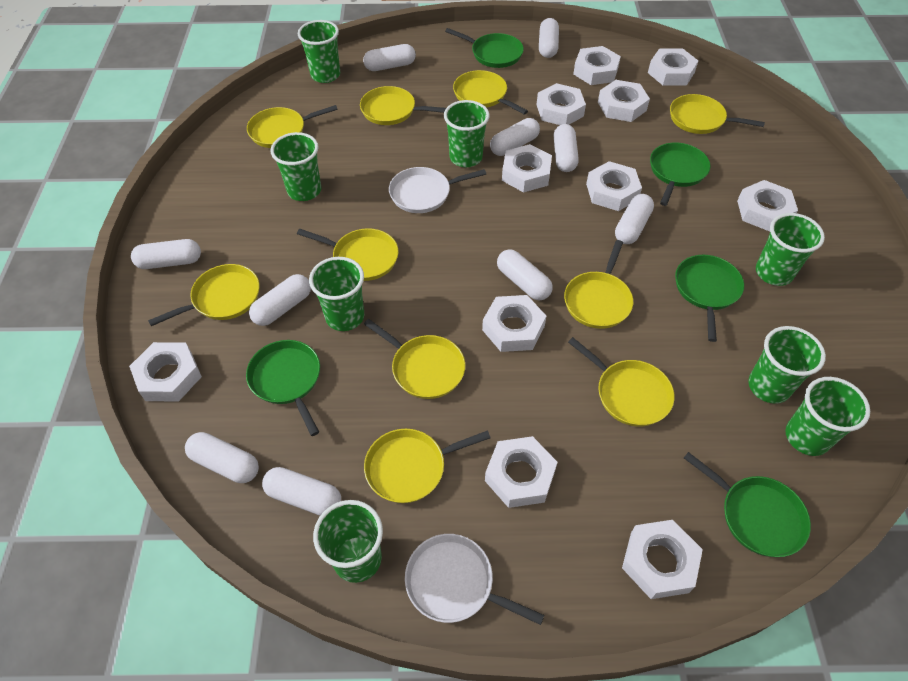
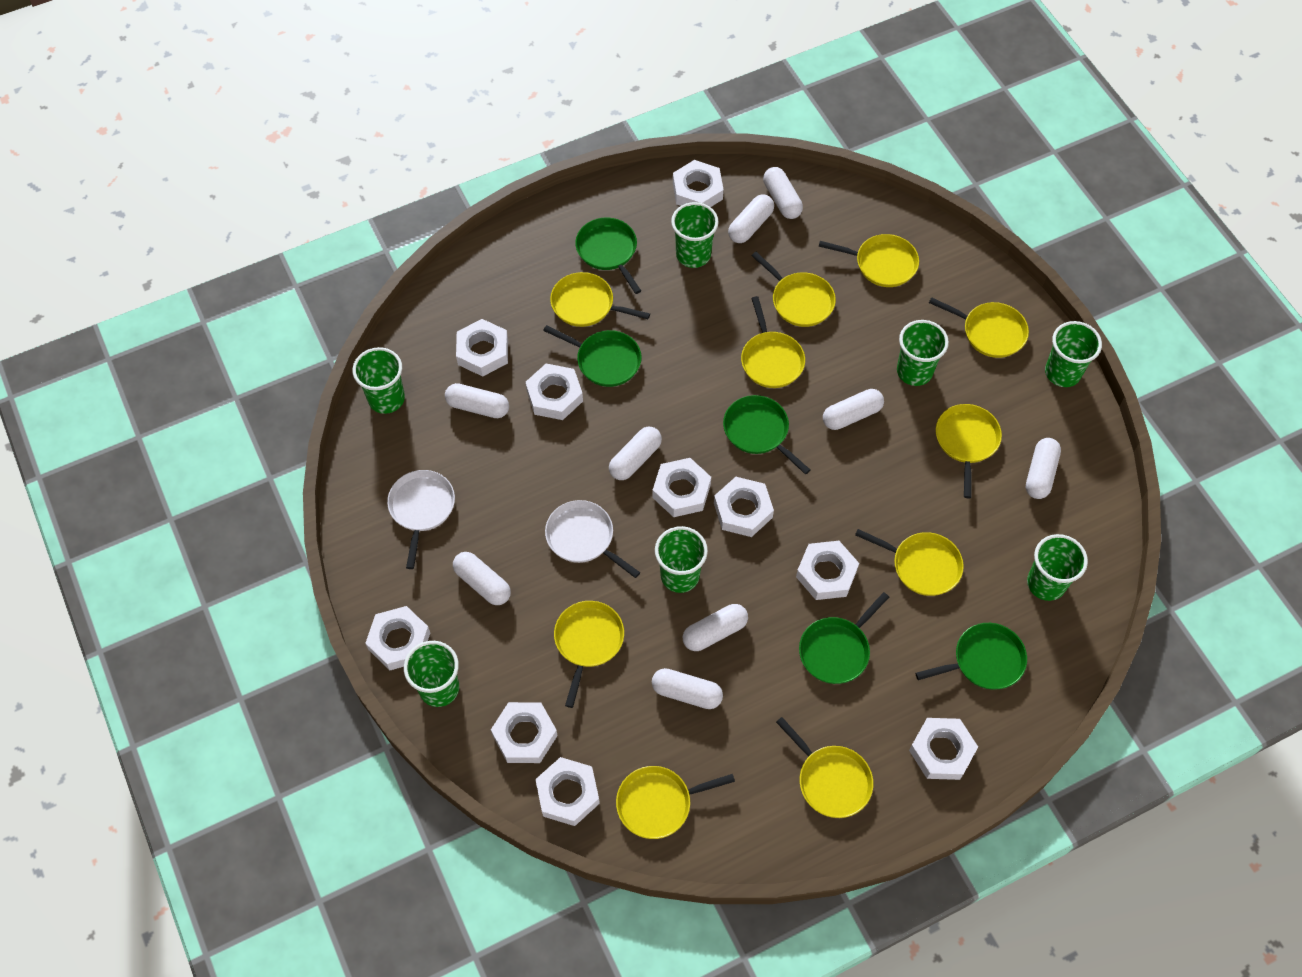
green cup: [271,132,321,201] [298,20,340,83] [309,257,364,331] [313,500,383,583] [444,100,489,167] [748,326,826,404] [756,213,825,286] [785,377,870,456] = 8 -> [352,347,405,414] [404,641,459,707] [655,526,708,593] [671,202,719,268] [897,320,949,386] [1027,534,1088,601] [1045,321,1102,387] = 7
white capsule: [131,239,201,269] [185,432,259,483] [249,274,311,326] [262,467,341,516] [363,44,416,71] [490,118,540,156] [497,249,552,301] [539,18,559,58] [554,124,579,172] [615,194,654,244] = 10 -> [445,383,509,418] [453,552,511,605] [609,427,662,480] [652,668,723,709] [683,604,748,651] [728,194,774,243] [763,167,803,219] [823,389,884,430] [1026,438,1061,499] = 9
white nut: [129,342,202,402] [482,295,546,352] [485,436,557,508] [502,144,552,193] [537,83,586,125] [573,46,621,85] [586,161,642,211] [598,80,650,122] [622,520,703,599] [648,48,698,86] [737,180,798,232] = 11 -> [365,606,430,670] [456,319,508,377] [491,702,558,763] [525,364,583,420] [535,757,600,826] [652,458,711,517] [673,160,724,207] [714,477,774,537] [796,541,859,600] [909,718,978,780] = 10

